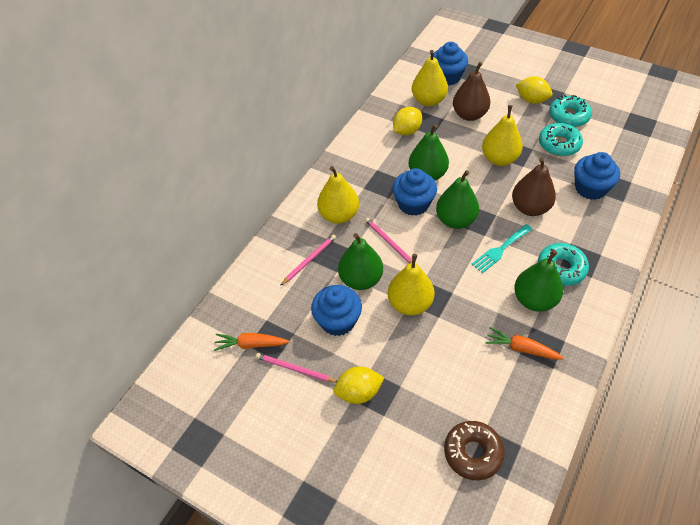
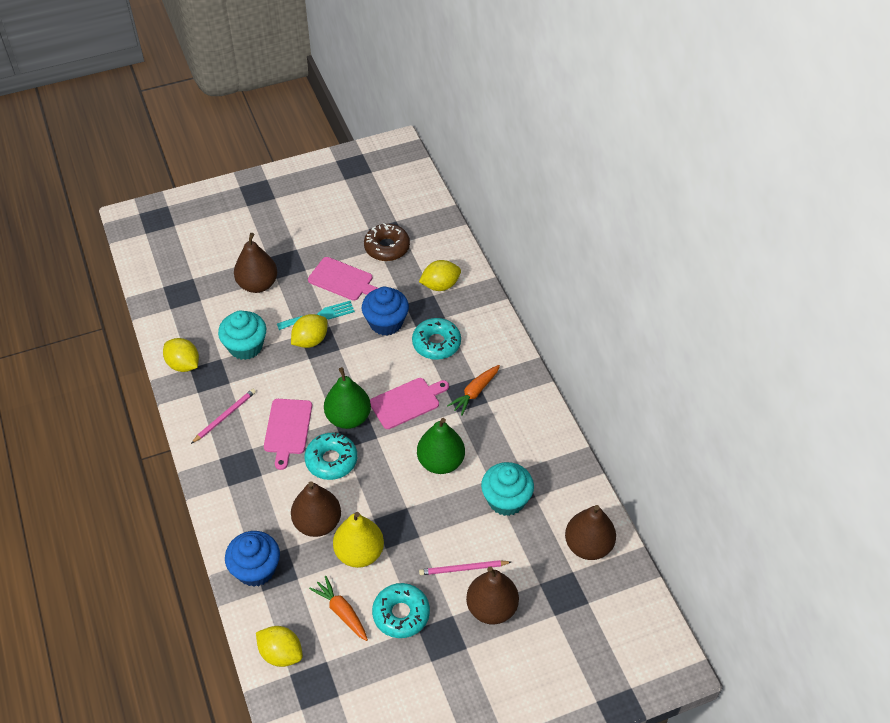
blue cupcake: [311,285,362,336] [392,168,437,216] [433,42,468,86] [574,152,620,200] = 4 -> [225,531,280,587] [362,287,409,335] = 2
brown pear: [453,62,491,121] [512,157,556,216] = 2 -> [234,233,277,293] [291,481,341,537] [466,566,519,624] [565,505,616,560] = 4
green pear: [338,233,383,290] [409,124,449,181] [436,170,479,229] [514,250,563,311] = 4 -> [324,367,371,429] [417,418,465,474] = 2
pink cutting board: none = 0 -> [264,399,312,470] [308,257,378,301] [370,378,449,429] = 3
pink pencil: [256,353,337,383] [280,234,336,286] [365,218,412,263] = 3 -> [191,389,256,444] [419,560,511,575] = 2
turquoise cupcake: none = 0 -> [218,311,266,360] [481,462,534,516] = 2
yellow lemon: [334,366,384,404] [393,107,422,135] [516,76,552,104] = 3 -> [163,338,199,372] [256,626,303,667] [291,314,327,348] [419,260,461,291] = 4
yellow pear: [317,166,359,224] [388,254,435,315] [412,50,448,106] [482,105,523,166] = 4 -> [333,512,384,568] = 1

